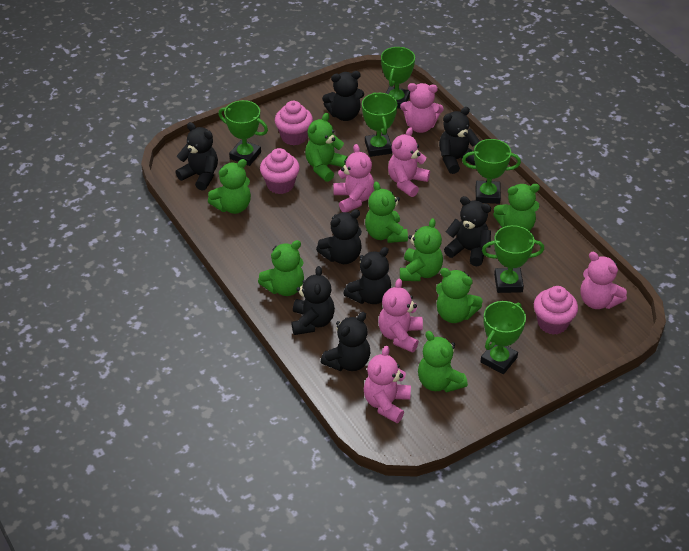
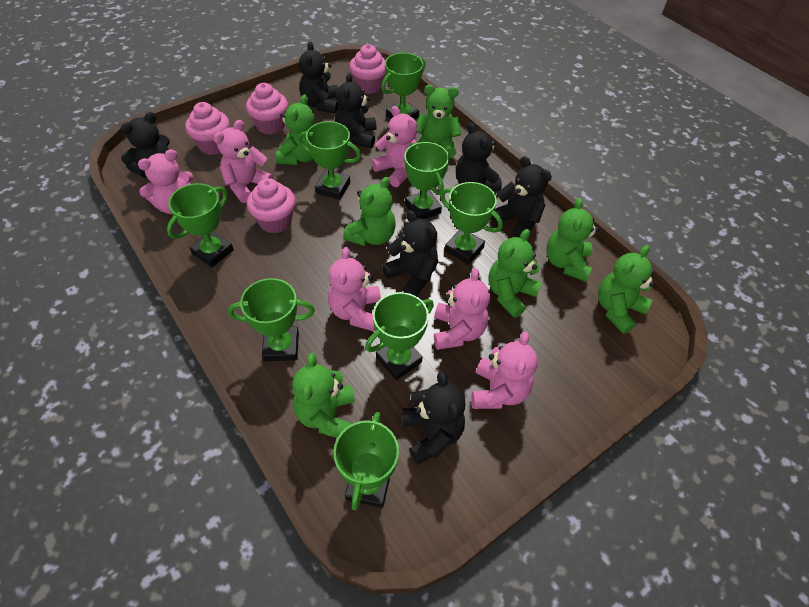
black teddy bear: [176,122,218,191] [291,266,335,335] [316,209,362,264] [321,312,370,371] [322,71,364,121] [343,247,391,304] [439,107,480,174] [444,196,491,266] = 8 -> [121,112,170,178] [299,42,339,114] [335,73,377,148] [382,210,438,296] [402,371,466,465] [456,123,502,192] [491,156,552,238] = 7
green teddy bear: [208,159,251,214] [258,240,304,296] [305,113,348,182] [365,181,408,243] [400,218,443,281] [418,331,468,393] [436,268,483,323] [493,184,540,231] = 8 -> [276,94,315,165] [292,353,355,438] [343,177,396,246] [417,85,462,158] [489,229,542,318] [546,198,599,282] [598,245,655,334] = 7
green trophy: [218,100,268,166] [362,92,397,157] [381,47,415,109] [462,139,521,204] [480,301,526,374] [482,225,544,293] = 6 -> [167,183,234,267] [228,278,315,361] [298,121,361,200] [333,412,399,510] [365,292,434,380] [381,53,425,119] [404,142,449,219] [440,182,503,264] = 8
pink cupcake: [260,148,300,194] [275,101,313,145] [534,286,578,335] = 3 -> [185,102,230,155] [246,83,288,135] [247,178,296,233] [349,44,386,94] = 4

